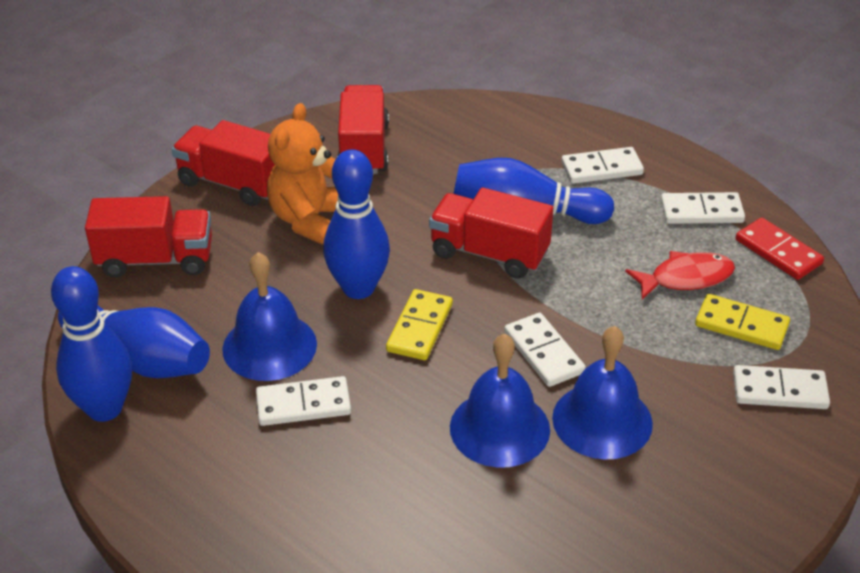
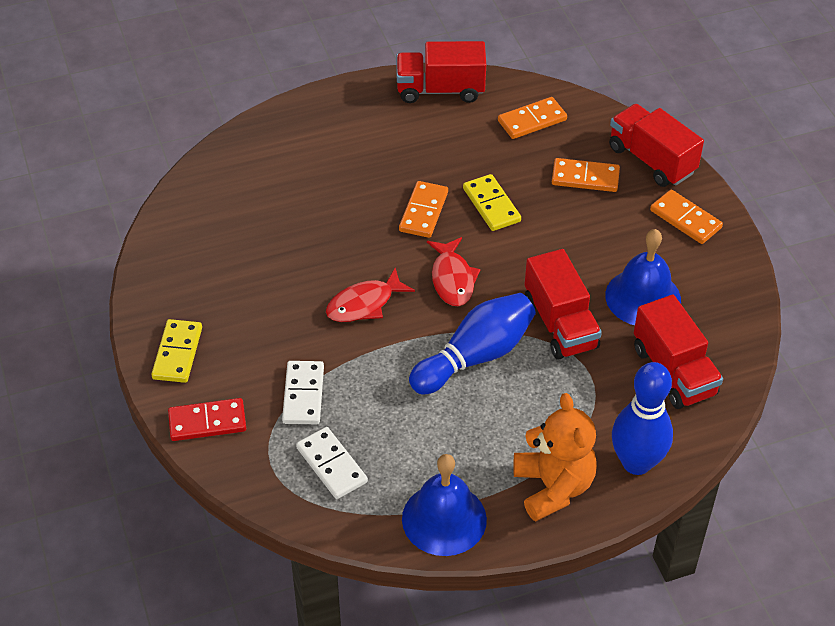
blue bell: [222,252,317,381] [450,334,550,468] [552,326,653,459] = 3 -> [402,454,487,556] [605,229,681,325] = 2
blue bowling pin: [51,266,132,422] [58,306,210,378] [323,149,390,299] [454,158,614,224] = 4 -> [409,293,536,394] [612,362,673,475] = 2
orange domino: none = 0 -> [399,181,448,238] [498,97,567,139] [552,158,620,192] [650,189,723,244] = 4
red fish: [625,251,735,300] = 1 -> [326,268,415,322] [427,237,481,306] = 2
white domino: [256,376,351,426] [504,313,586,387] [562,147,644,184] [661,192,745,224] [733,365,830,409] = 5 -> [282,361,324,424] [296,427,368,499] = 2

